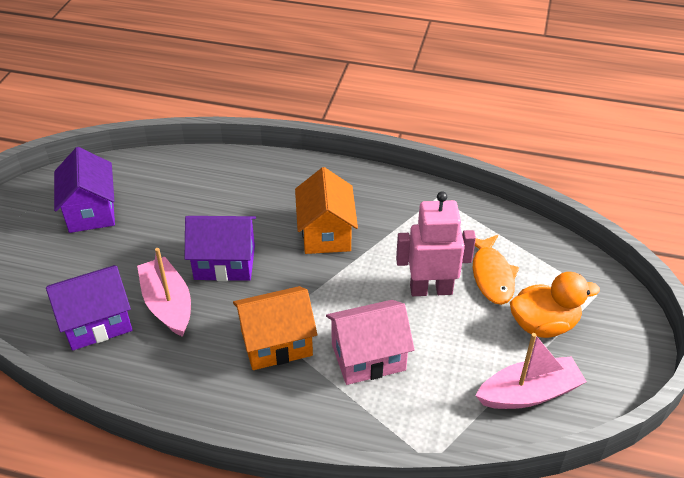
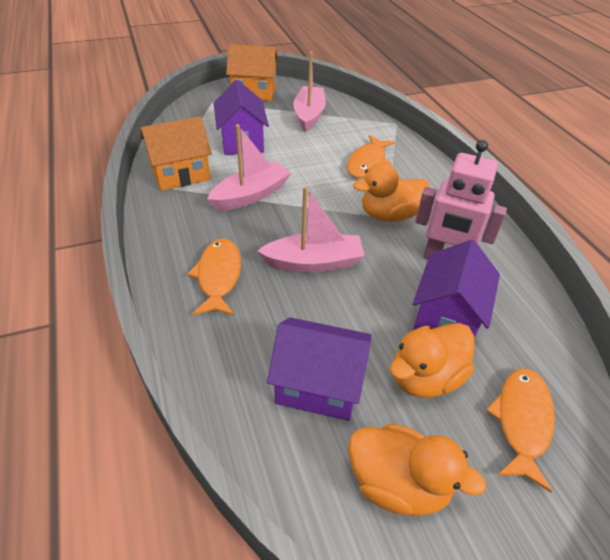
orange duck: [510,272,600,338] = 1 -> [348,424,486,516] [353,163,430,222] [390,323,474,398] = 3
orange fish: [473,235,519,305] = 1 -> [187,238,241,315] [347,135,395,178] [486,368,555,492] = 3
pink boat: [137,248,191,337] [475,333,587,409] = 2 -> [207,124,291,211] [257,186,365,273] [293,52,326,132] = 3
pink house: [326,300,415,385] = 1 -> none = 0

